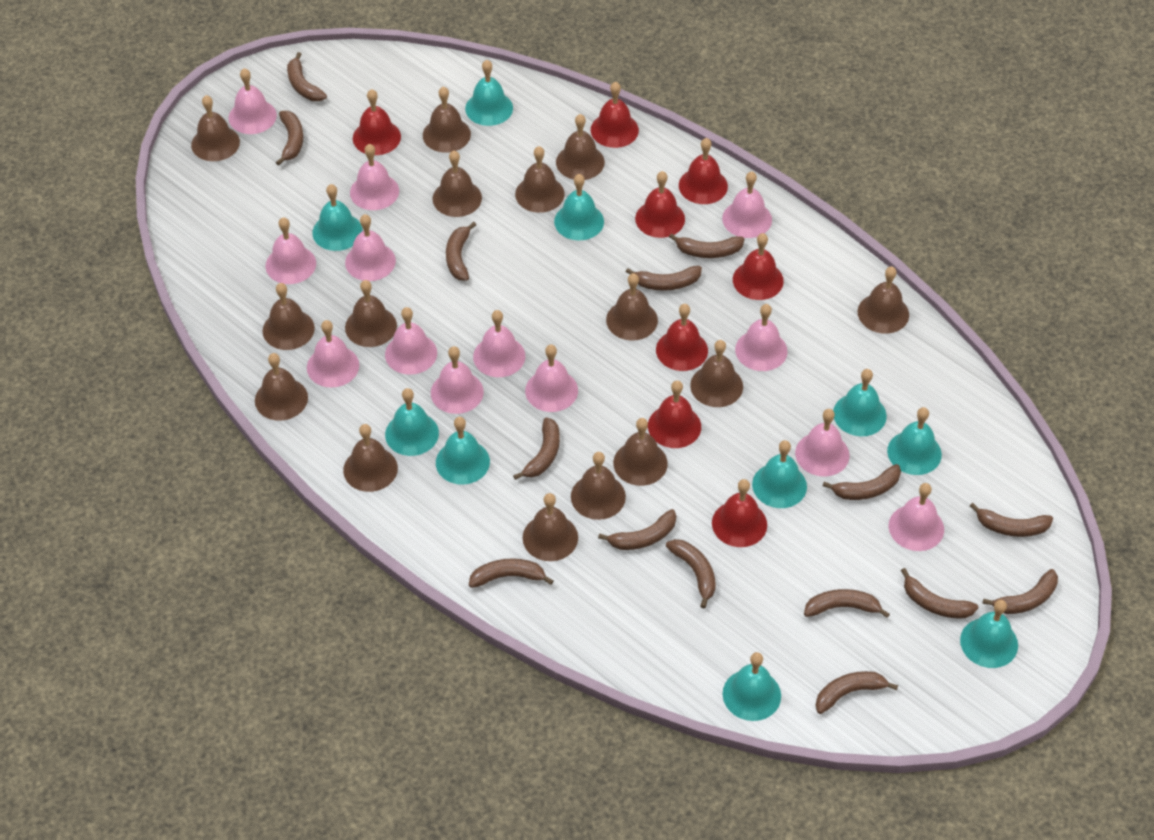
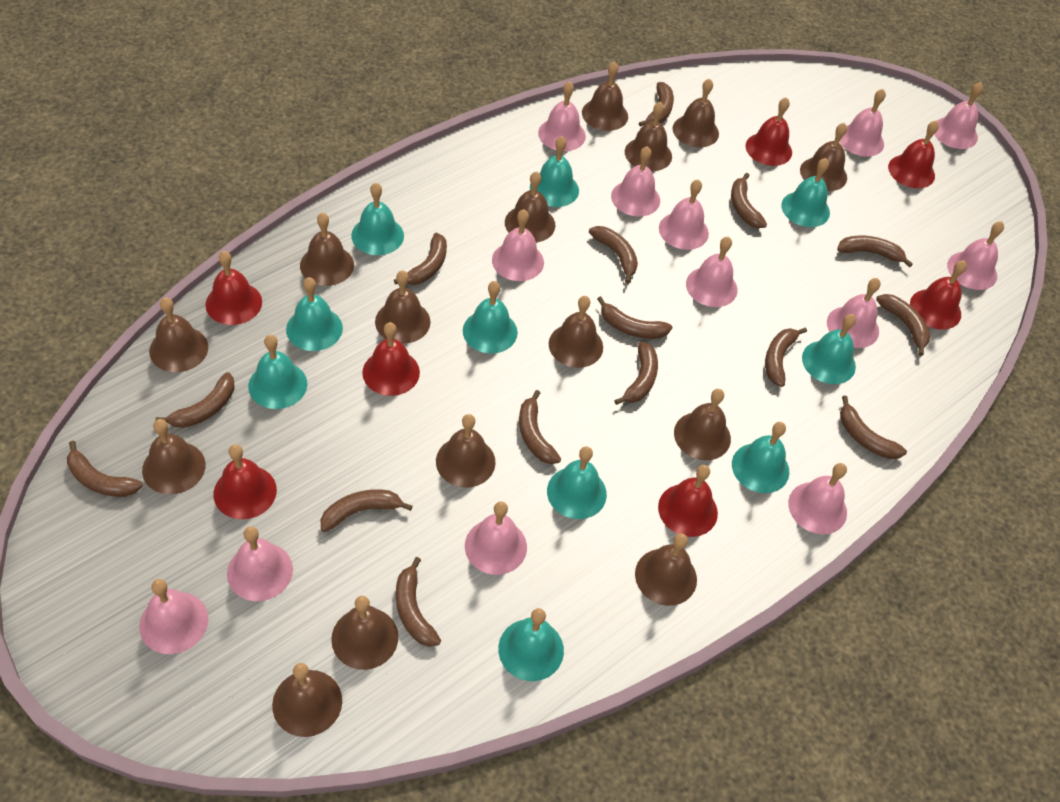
red bell: [353,89,401,155] [591,82,639,148] [635,171,685,238] [648,381,701,448] [656,304,708,371] [679,138,728,204] [712,479,767,547] [733,233,784,300] = 8 -> [205,251,262,325] [213,444,277,519] [362,322,420,396] [658,465,718,537] [746,97,792,166] [888,120,939,188] [910,260,967,330] = 7

